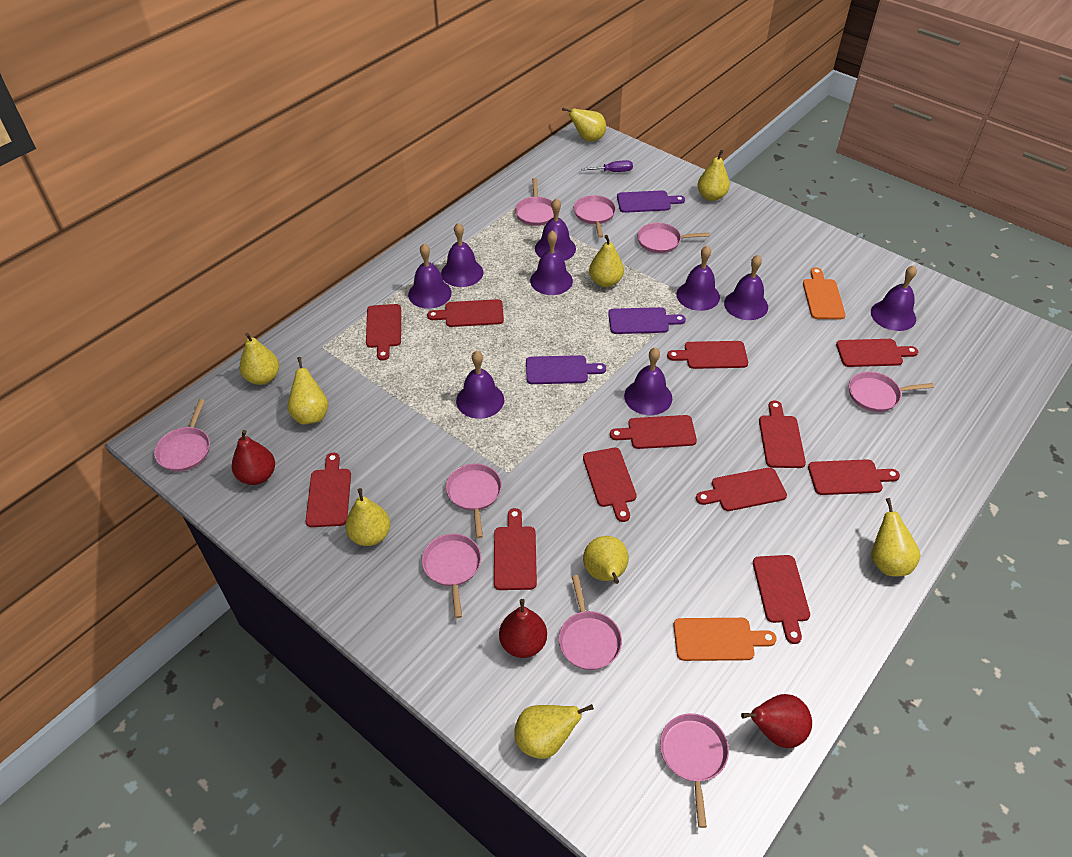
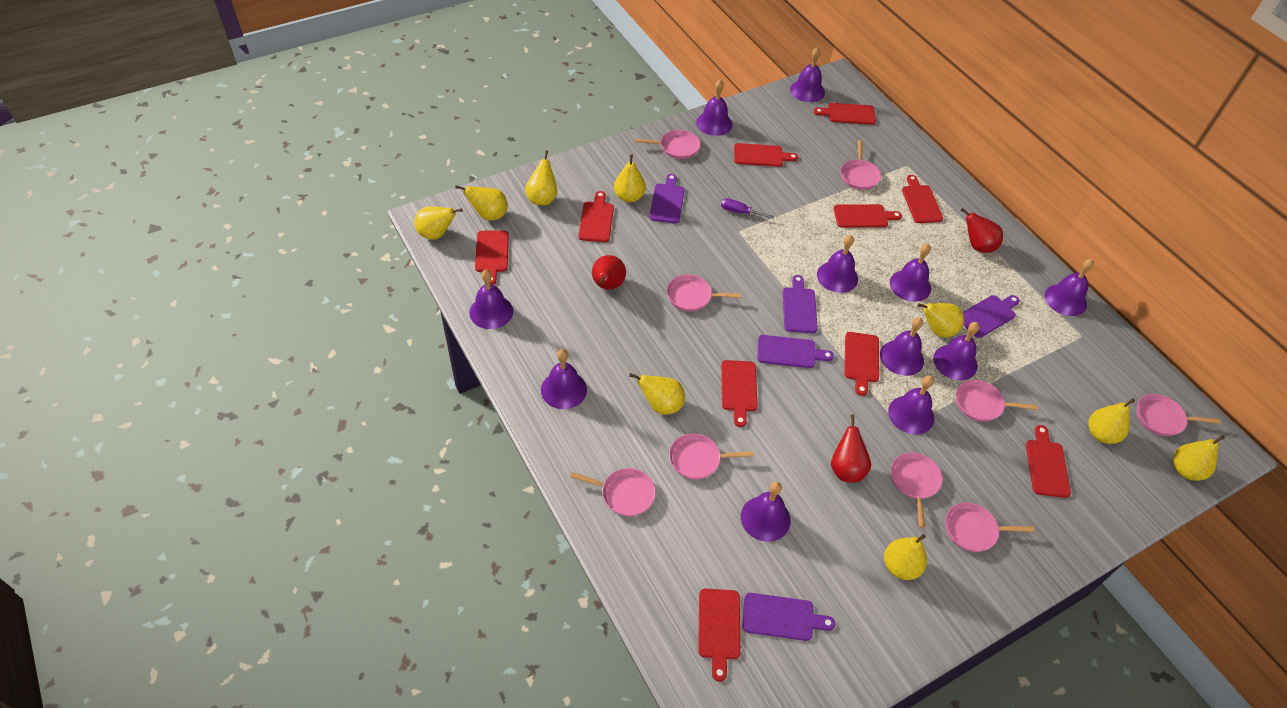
orange cutting board: [673,618,777,661] [803,267,846,319] = 2 -> none = 0
purple bell: [408,244,452,309] [441,223,483,287] [456,351,504,419] [530,230,573,295] [535,198,576,261] [624,347,672,415] [676,246,720,311] [724,255,768,320] [871,265,917,331] = 9 -> [469,269,513,329] [541,349,587,409] [696,80,732,136] [741,482,791,542] [790,47,825,102] [817,235,858,293] [880,317,924,376] [888,375,934,435] [890,244,931,302] [933,322,979,380] [1045,259,1094,316] = 11
purple cutting board: [526,355,606,384] [608,307,686,334] [617,190,685,213] = 3 -> [650,174,684,224] [743,593,835,641] [757,335,834,368] [783,275,818,333] [962,295,1020,338] = 5
red cutting board: [306,453,351,527] [366,304,401,361] [427,299,504,327] [494,508,537,590] [583,448,637,522] [610,415,697,449] [667,341,748,369] [696,467,787,511] [753,555,810,644] [759,400,806,468] [808,459,900,495] [836,339,918,367] = 12 -> [475,230,509,285] [578,191,614,242] [698,588,740,682] [721,360,758,427] [734,143,798,167] [814,103,876,125] [834,204,902,228] [844,332,879,396] [902,175,943,223] [1026,425,1071,498] = 10

